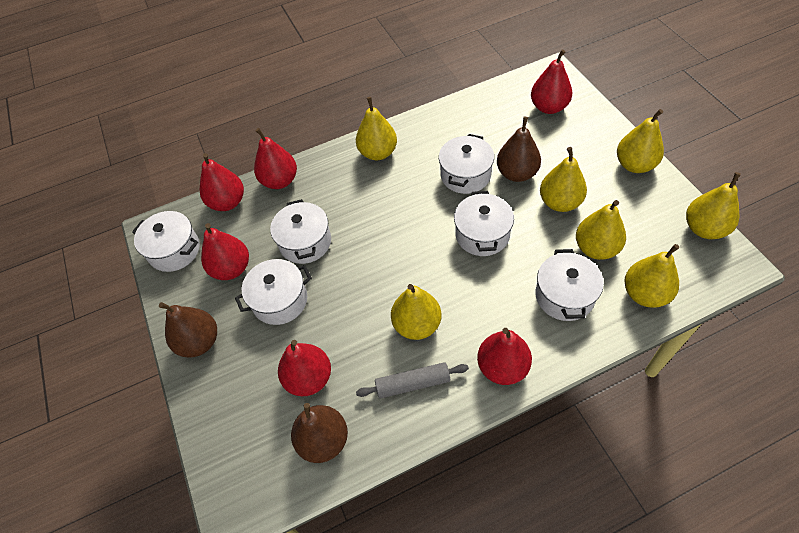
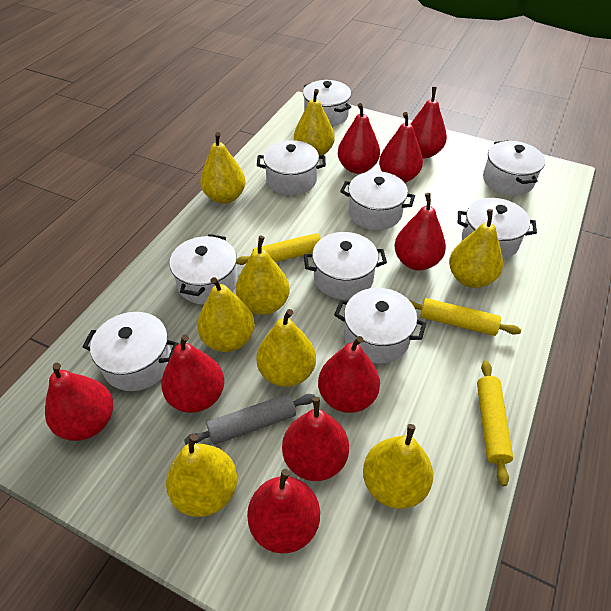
brown pear: [159,302,217,358] [291,403,348,463] [497,117,541,182] = 3 -> none = 0
red pear: [200,153,244,211] [201,223,249,280] [254,128,297,189] [278,340,331,396] [477,328,532,385] [531,49,572,114] = 6 -> [45,362,113,441] [161,334,224,413] [247,469,320,554] [282,397,349,481] [318,336,380,413] [338,103,380,174] [379,112,423,183] [394,193,446,271] [411,87,447,158] = 9
white pot: [132,211,200,272] [235,259,312,325] [270,199,331,264] [439,134,494,194] [454,191,514,256] [535,249,604,321] = 6 -> [82,312,179,391] [169,234,238,305] [257,140,326,195] [303,80,351,126] [304,232,387,299] [334,288,426,364] [340,171,415,230] [458,198,537,260] [483,140,545,196] = 9
yellow pear: [356,97,397,160] [391,284,441,340] [540,147,587,212] [576,200,626,260] [617,109,664,173] [624,244,679,308] [686,172,741,239] = 7 -> [166,434,237,517] [197,277,255,352] [200,132,246,204] [236,236,290,315] [256,309,316,387] [294,89,335,155] [363,424,433,509] [449,209,503,288] = 8
yellow rolling pin: none = 0 -> [236,233,321,265] [409,298,521,336] [477,361,513,486] = 3

